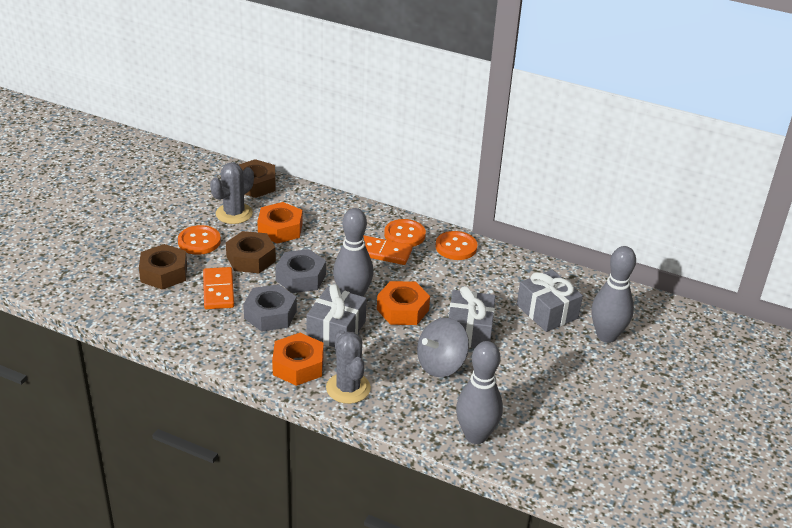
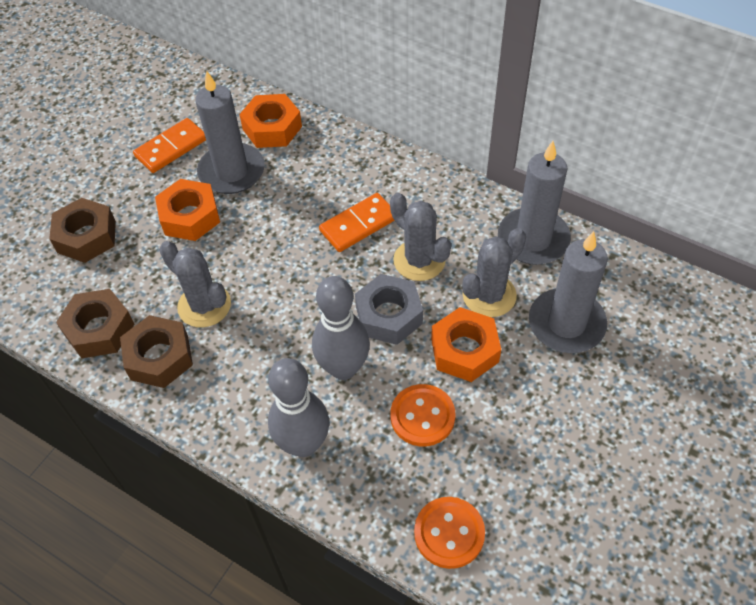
grey bowling pin: [333,208,374,297] [456,341,503,444] [591,246,636,343] = 3 -> [268,358,329,457] [312,276,370,380] = 2
grey cactus: [210,162,254,224] [326,330,371,404] = 2 -> [159,241,231,328] [390,193,451,281] [462,228,526,317] = 3
grey candle: none = 0 -> [195,71,265,194] [498,141,571,265] [529,231,608,353] = 3
grey gift: [306,284,367,347] [449,286,495,348] [517,270,583,332] = 3 -> none = 0
grey nut: [243,284,297,332] [275,249,326,293] = 2 -> [355,274,423,345] = 1
grey spinning top: [417,318,469,377] = 1 -> none = 0
orange button: [178,225,221,255] [384,219,426,247] [435,231,477,260] = 3 -> [390,384,455,446] [414,497,485,569] = 2

